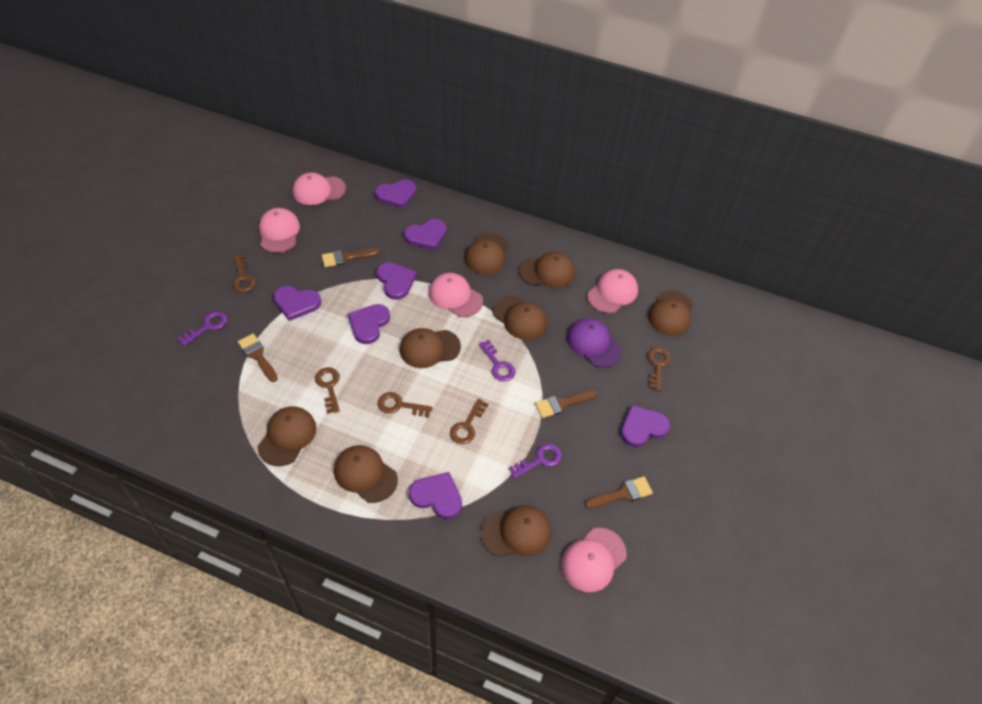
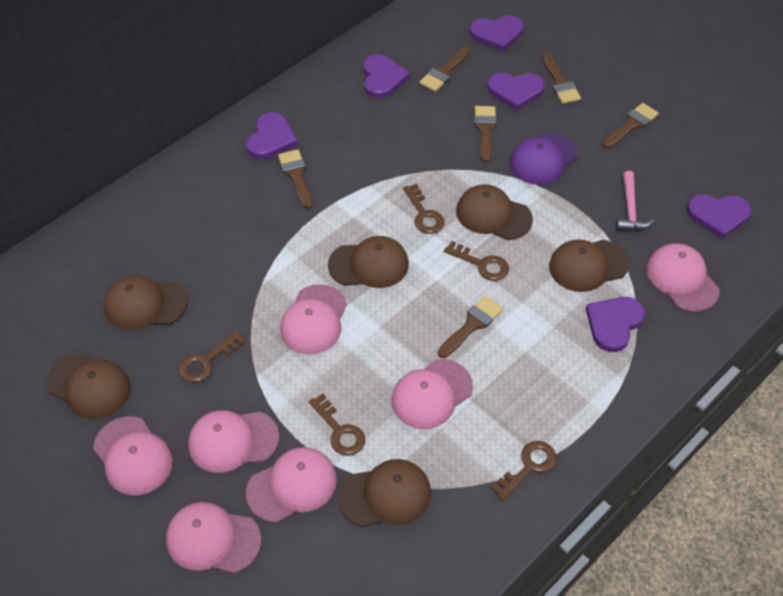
brown brush: [238,334,278,382] [322,248,380,267] [535,390,598,418] [585,476,653,509] = 4 -> [278,149,312,209] [419,47,470,92] [438,296,503,358] [474,106,496,162] [542,53,581,104] [602,103,659,148] = 6
brown cap: [257,406,316,466] [334,445,398,503] [400,328,461,368] [465,233,508,274] [481,505,551,557] [493,296,547,340] [519,252,575,287] [648,290,693,336] = 8 -> [47,353,131,419] [104,275,188,330] [328,236,409,288] [338,459,431,527] [456,184,533,240] [549,240,629,292] = 6
pink cap: [259,208,300,253] [292,172,346,205] [429,273,483,317] [561,528,627,592] [587,269,638,313] = 5 -> [93,416,173,495] [166,502,262,573] [188,410,279,473] [246,447,337,523] [280,284,347,355] [391,359,473,429] [646,243,719,312] = 7
pink hammer: none = 0 -> [616,171,654,230] = 1
purple heart: [273,286,321,321] [348,304,390,344] [375,179,416,208] [376,262,417,300] [404,219,446,250] [409,472,462,519] [621,405,670,447] = 7 -> [246,112,298,159] [363,54,410,98] [470,15,524,51] [487,72,545,111] [586,297,645,352] [687,194,752,239] = 6
purple key: [177,311,227,346] [479,340,515,381] [508,443,562,479] = 3 -> none = 0

